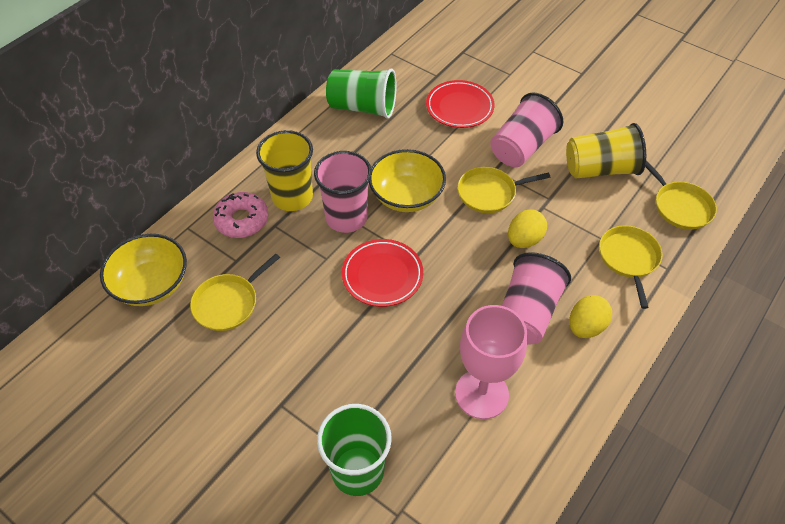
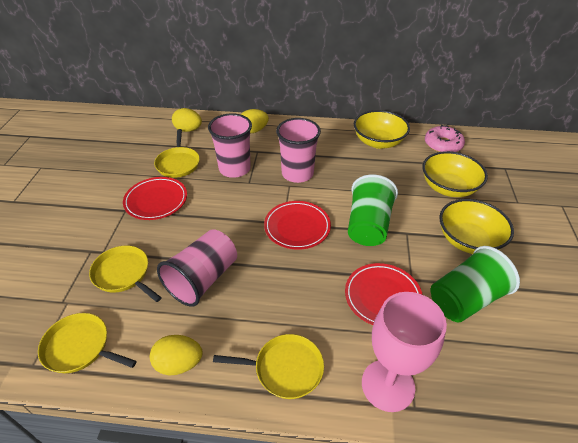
red plate: [342,239,423,307] [426,80,495,128] = 2 -> [123,177,187,220] [264,201,331,250] [345,263,422,325] = 3
yellow bowl: [100,234,187,306] [369,149,446,212] = 2 -> [354,110,410,149] [422,151,488,197] [439,199,514,254] = 3
yellow cup: [256,130,313,211] [566,123,646,179] = 2 -> none = 0
yellow egg: [508,209,547,248] [570,295,612,338] = 2 -> [150,335,202,376] [172,108,202,132] [241,109,269,133] = 3

